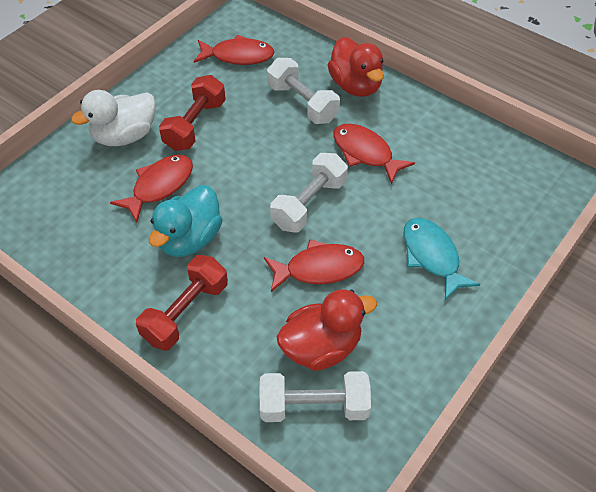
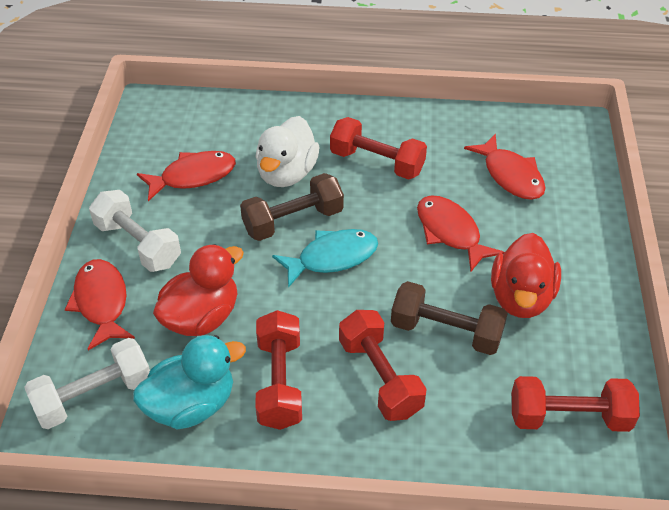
brown dumbbell: none = 0 -> [240,173,344,241] [391,281,508,355] = 2
red dumbbell: [136,255,228,351] [159,75,226,151] = 2 -> [256,310,302,430] [330,117,427,180] [339,310,426,421] [512,376,640,432] = 4
white dumbbell: [259,371,371,422] [267,58,340,124] [270,153,348,233] = 3 -> [24,338,150,429] [89,190,181,272] = 2

